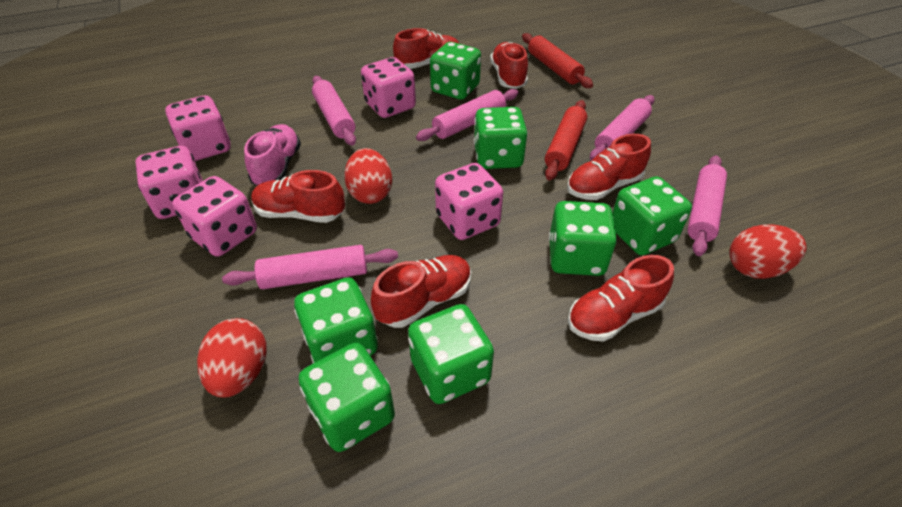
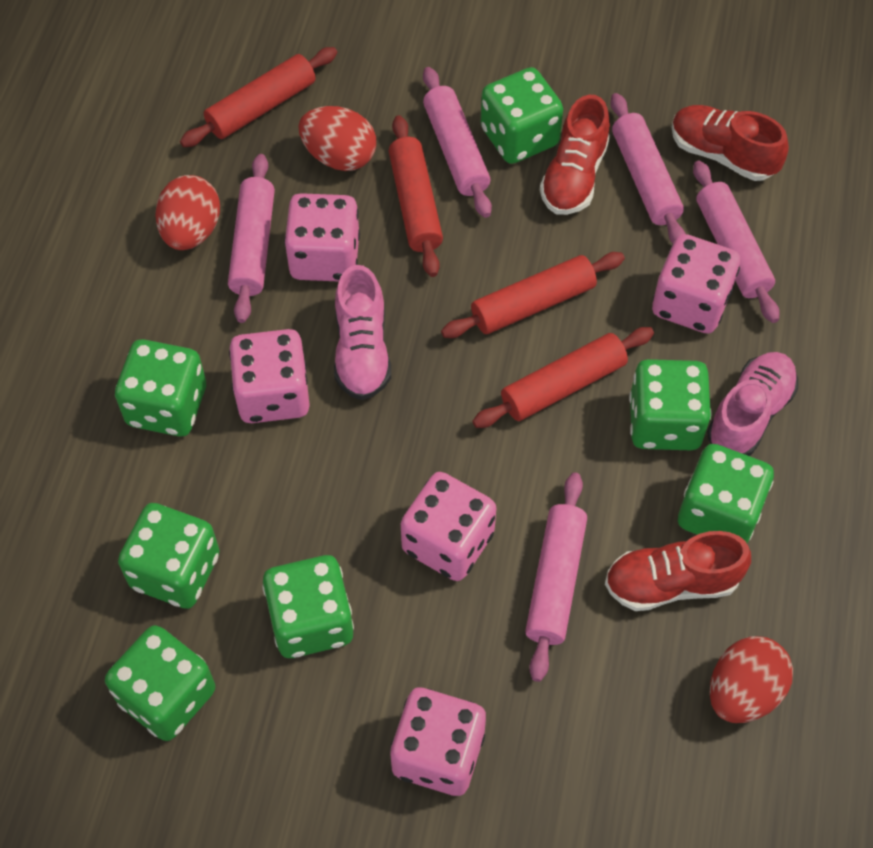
pink shoe: [244,124,301,186] = 1 -> [334,265,391,400] [707,352,798,456] = 2
red rolling pin: [522,33,593,88] [545,100,587,180] = 2 -> [180,47,337,147] [389,115,443,277] [441,252,625,338] [472,327,654,428] = 4
red shoe: [251,170,345,223] [371,255,471,328] [393,28,459,69] [490,42,528,89] [567,134,651,200] [568,255,674,342] = 6 -> [540,95,610,215] [605,531,751,611] [671,105,789,181] = 3

